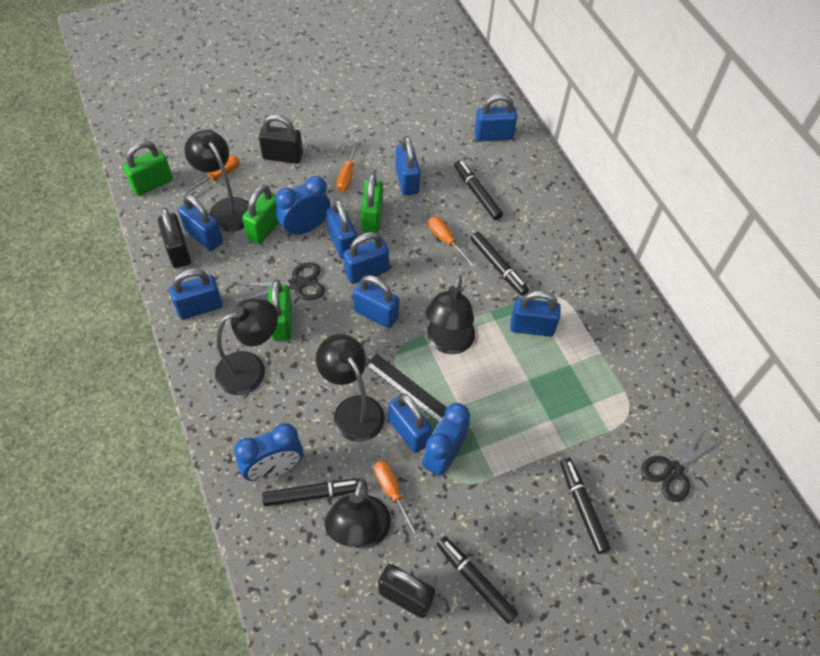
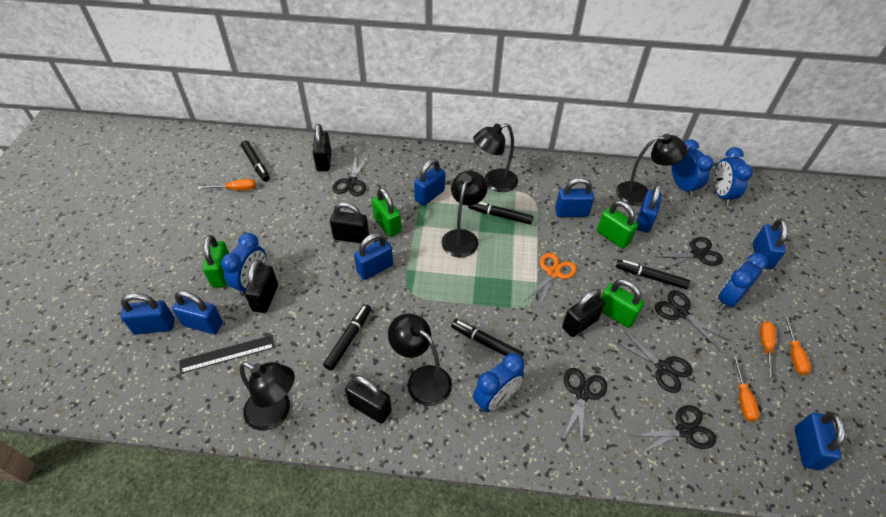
black padlock: [158,207,191,268] [259,114,303,164] [378,564,435,618] = 3 -> [245,260,278,313] [313,124,331,171] [330,202,369,243] [345,375,392,424] [562,289,605,337] = 5
black scissors: [239,262,325,301] [641,426,723,502] = 2 -> [332,155,369,196] [562,368,607,448] [615,330,692,393] [630,405,716,455] [654,237,723,270] [655,290,729,349] = 6
blue clock: [234,423,303,481] [276,176,331,237] [422,403,470,477] = 3 -> [221,233,266,296] [473,353,524,413] [672,140,714,197] [714,147,753,206] [718,253,768,310] = 5
blue padlock: [169,269,223,319] [178,194,223,251] [326,199,357,259] [343,232,389,284] [353,275,399,328] [388,393,432,453] [395,136,420,196] [475,94,517,142] [510,291,561,337] = 9 -> [120,293,175,334] [172,291,223,334] [354,233,393,280] [414,159,445,206] [555,178,594,217] [636,183,662,233] [752,219,788,269] [795,412,846,470] = 8
orange scissors: none = 0 -> [526,253,577,307] = 1

